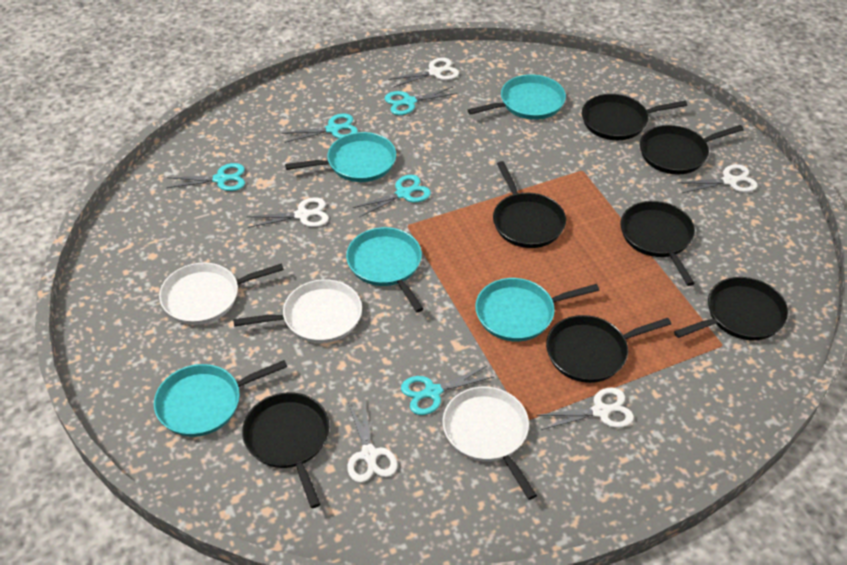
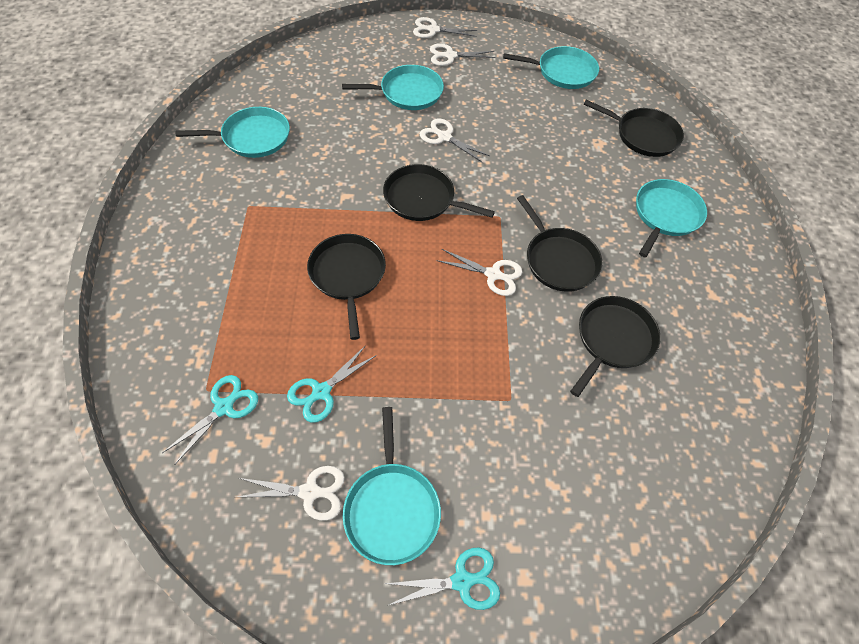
black pan: [242,392,329,508] [493,161,566,248] [546,315,671,383] [582,94,687,140] [620,201,695,286] [640,125,744,174] [674,277,789,340] = 7 -> [307,234,386,340] [383,164,495,221] [517,195,602,292] [570,296,661,397] [584,100,684,157] = 5
turquoise scissors: [166,163,245,191] [282,114,358,143] [352,175,431,217] [385,87,458,115] [401,365,494,415] = 5 -> [162,375,258,465] [287,345,377,423] [385,547,500,610] = 3
white pan: [159,262,284,325] [233,279,362,343] [443,387,537,500] = 3 -> none = 0

